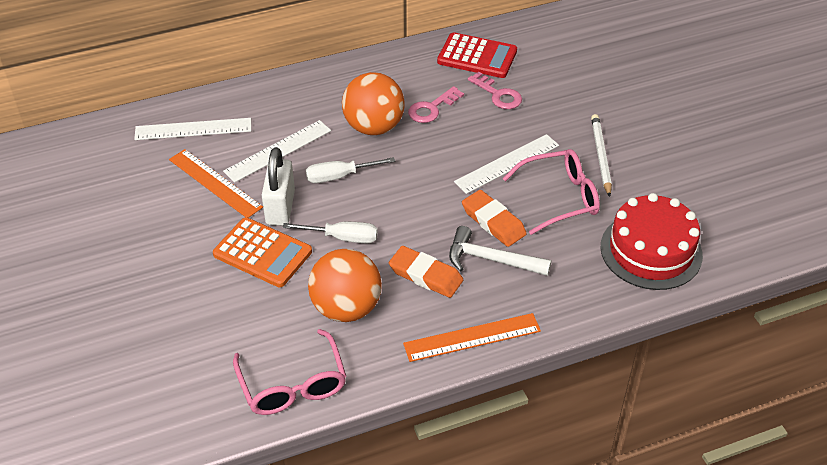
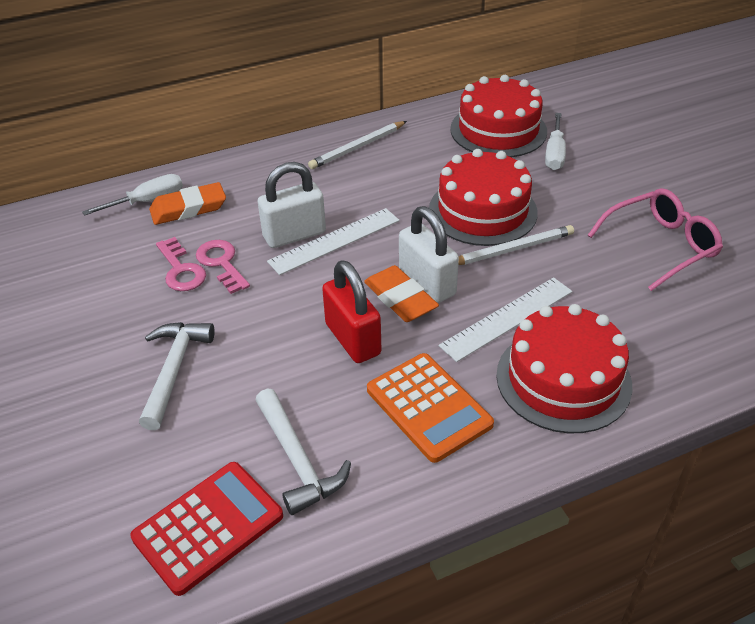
orange ball: [308,249,382,322] [342,72,404,135] = 2 -> none = 0
orange ruler: [169,149,263,218] [403,313,541,362] = 2 -> none = 0
pink glasses: [233,329,346,415] [503,149,600,235] = 2 -> [588,188,723,291] = 1
red cake: [600,193,703,290] = 1 -> [429,149,538,246] [450,75,547,157] [496,304,632,433] = 3
red padlock: none = 0 -> [322,260,381,363] = 1
white hammer: [449,226,552,276] = 1 -> [139,322,215,430] [255,388,351,515] = 2
white padlock: [262,147,295,226] = 1 -> [258,162,326,248] [399,206,459,303] = 2
white pencil: [591,114,612,197] = 1 -> [308,121,407,169] [458,225,574,265] = 2
white ruler: [134,118,251,140] [223,120,331,183] [454,134,559,194] = 3 -> [267,208,400,275] [439,277,573,362] = 2

